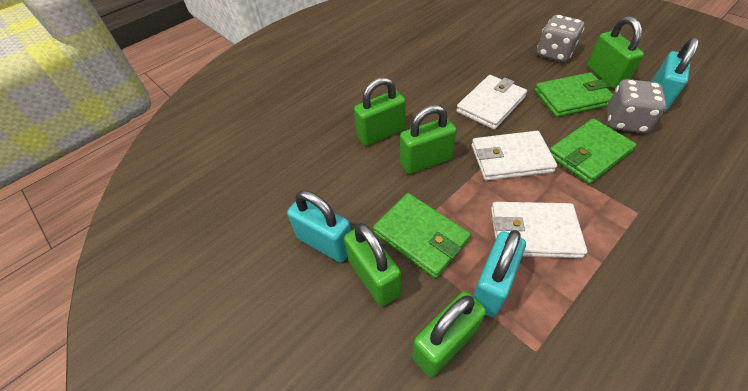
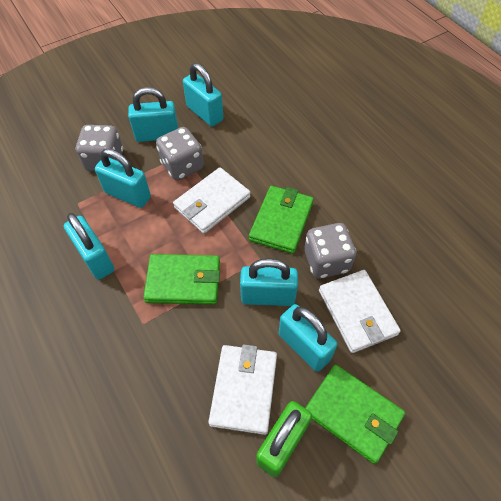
green padlock: [344,223,401,307] [354,77,406,146] [400,105,457,174] [412,291,486,377] [587,16,644,89] = 5 -> [256,401,312,477] = 1
grey dice: [537,15,584,62] [607,79,667,133] = 2 -> [76,125,123,171] [156,127,204,180] [304,223,356,279] = 3
turquoise padlock: [287,191,351,263] [473,230,526,317] [651,37,699,113] = 3 -> [64,213,114,280] [95,149,151,208] [128,87,179,142] [183,63,224,126] [240,258,298,306] [279,304,337,372] = 6

